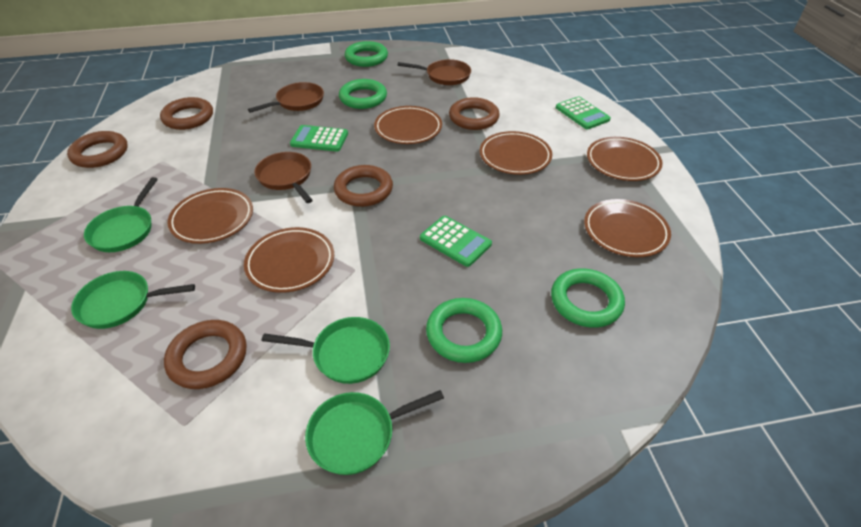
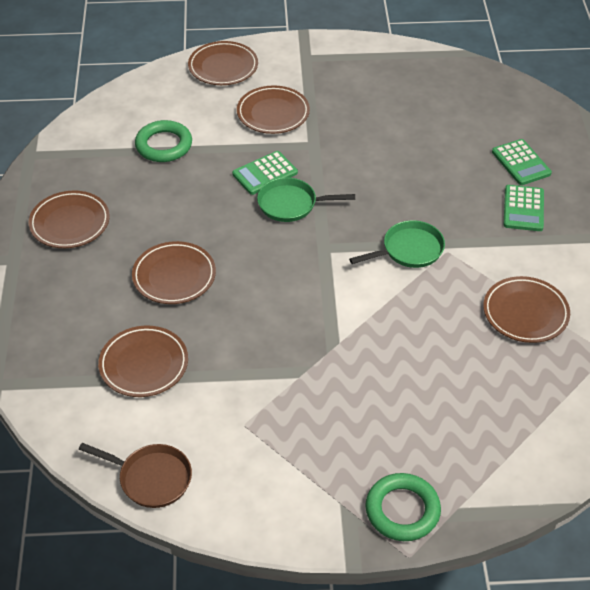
brown pan: [248,82,324,113] [254,152,313,203] [398,59,471,85] = 3 -> [79,443,192,508] = 1
brown ring: [67,131,128,168] [160,97,213,130] [164,320,247,389] [334,165,393,207] [449,97,500,130] = 5 -> none = 0
green pan: [71,271,195,329] [84,177,158,252] [262,317,390,384] [305,390,444,475] = 4 -> [257,177,355,222] [349,220,445,268] = 2
green ring: [339,79,387,109] [345,41,388,67] [426,298,502,363] [551,268,625,328] = 4 -> [135,120,192,162] [365,473,441,541] = 2

